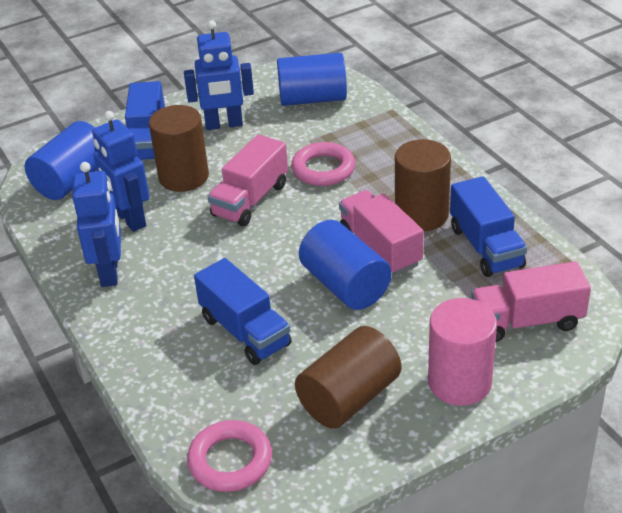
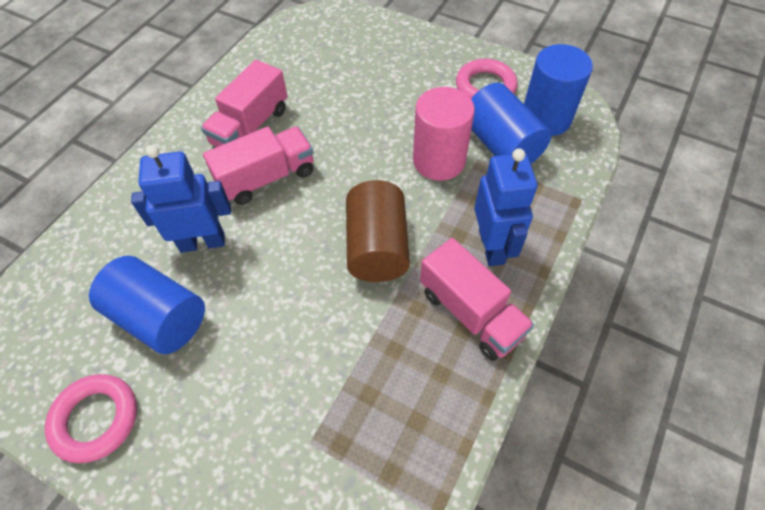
blue robot: [72,162,121,287] [92,111,150,232] [184,20,254,130] = 3 -> [131,145,231,253] [474,148,538,266] = 2
blue truck: [125,81,165,161] [194,258,292,365] [450,176,527,277] = 3 -> none = 0
brown cylinder: [149,105,209,192] [295,326,401,429] [395,139,451,231] = 3 -> [346,180,410,282] = 1

